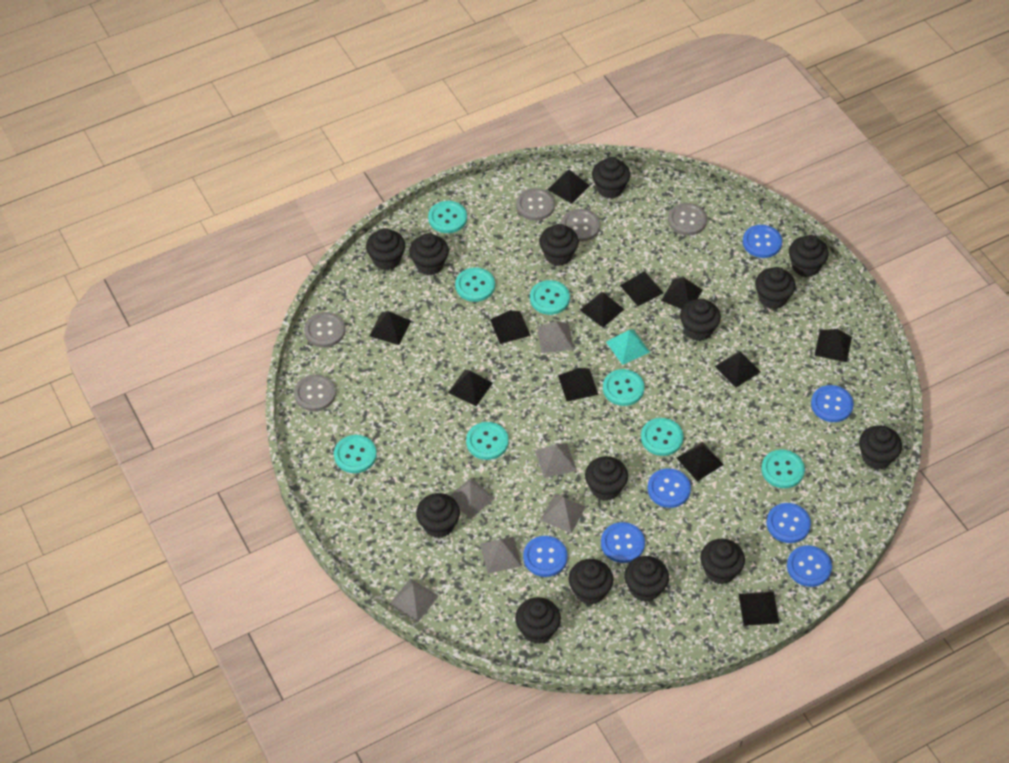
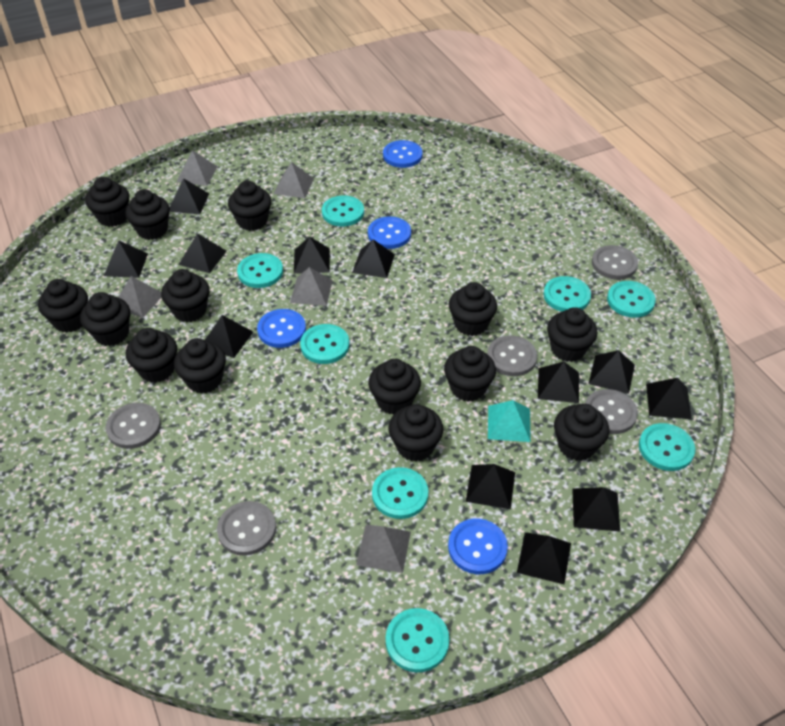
blue button: [523,536,568,577] [601,522,645,563] [647,468,691,508] [743,225,782,258] [767,503,811,543] [787,545,832,587] [811,385,854,422] = 7 -> [257,309,306,348] [368,216,411,249] [383,140,422,168] [448,518,508,574] = 4
grey pyramid: [389,578,439,622] [450,478,495,519] [480,537,522,574] [535,443,577,478] [537,321,574,353] [540,494,586,533] = 6 -> [118,276,161,318] [176,150,218,186] [274,162,314,198] [290,267,333,306] [356,525,411,573] = 5

